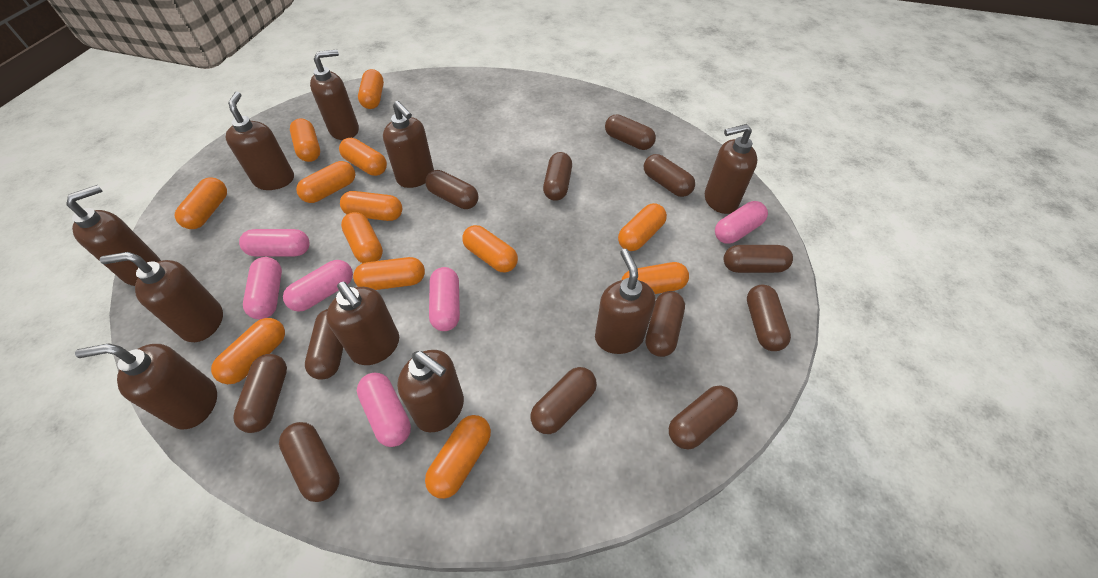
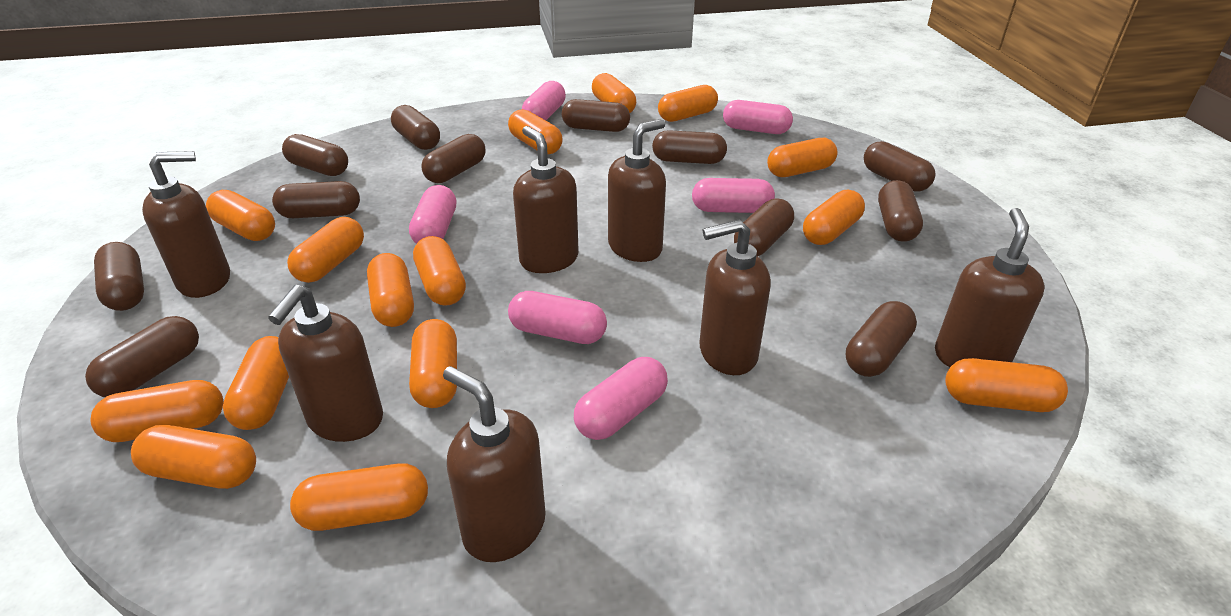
brown soap dispenser: [66,185,161,286] [75,344,217,429] [100,252,223,342] [225,91,294,190] [310,49,359,140] [326,282,399,365] [383,101,434,188] [397,350,464,432] [595,249,655,354] [705,124,757,214] = 10 -> [142,151,230,298] [268,285,383,442] [443,366,546,562] [513,126,579,273] [608,119,666,262] [700,220,771,375] [935,208,1045,367] = 7
orange capsule: [175,177,227,229] [211,318,285,384] [290,118,320,162] [296,161,355,203] [339,138,387,176] [340,191,402,221] [341,212,383,263] [353,257,425,290] [358,69,384,109] [425,415,491,499] [462,225,518,272] [618,203,667,251] [622,262,689,294] = 13 -> [91,380,223,442] [131,425,256,489] [206,190,275,241] [223,336,289,430] [287,217,364,283] [290,463,428,531] [367,253,414,327] [409,319,457,408] [413,236,466,306] [508,109,563,154] [592,73,636,113] [658,85,718,122] [767,138,838,177] [803,190,865,245] [945,358,1068,412] = 15

